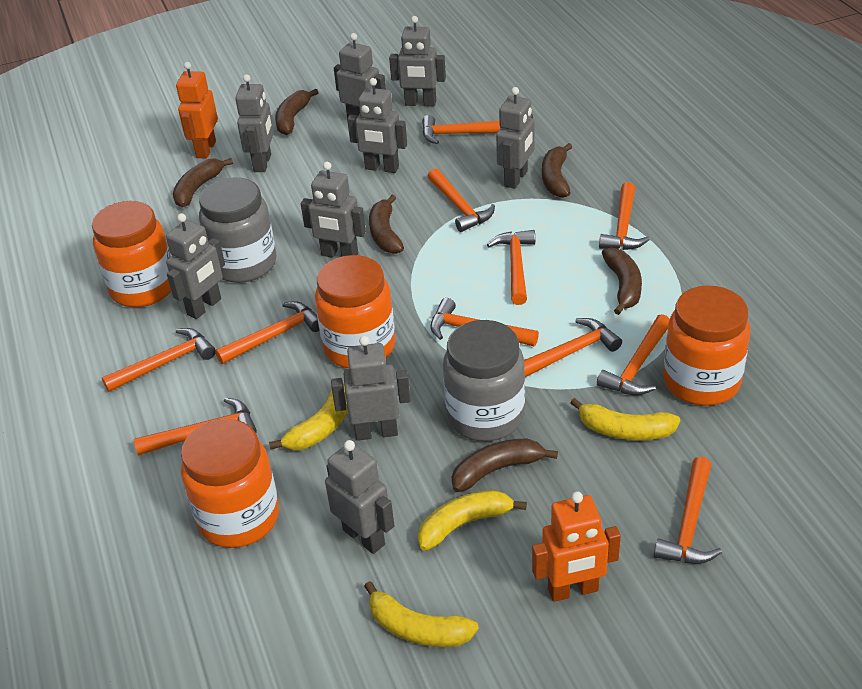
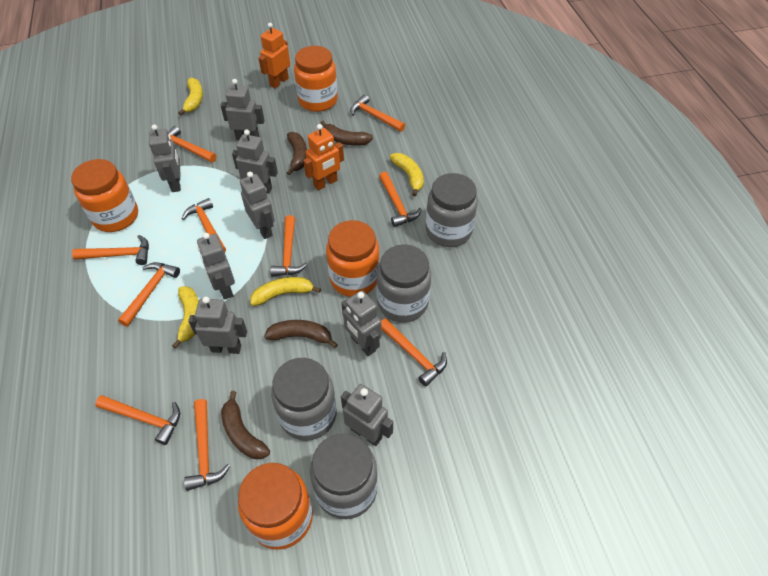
brown banana: [173,158,233,208] [275,89,319,135] [369,195,404,254] [452,439,558,492] [542,143,572,198] [602,247,642,315] = 6 -> [221,391,270,459] [264,320,338,348] [287,132,307,175] [321,121,373,146] = 4
grey jar: [199,177,277,283] [443,320,525,441] = 2 -> [271,358,337,441] [310,434,378,519] [377,244,431,322] [426,173,478,247] = 4
grey robot: [166,213,225,319] [235,74,274,172] [301,162,366,258] [325,440,394,554] [331,336,411,441] [334,33,386,118] [347,78,407,173] [389,16,446,107] [496,87,535,189] = 9 -> [149,124,181,192] [188,297,247,354] [197,233,235,300] [220,79,265,140] [232,130,278,194] [240,172,275,239] [341,291,381,356] [341,384,393,446] = 8
orange hammer: [102,328,216,392] [134,398,257,456] [215,301,320,364] [422,115,501,144] [427,168,495,232] [430,298,539,346] [487,230,535,305] [524,318,622,377] [597,314,670,396] [599,182,650,250] [654,457,722,564] = 11 -> [72,235,149,265] [95,395,180,445] [118,262,180,327] [168,126,216,163] [182,198,226,252] [184,399,230,491] [270,215,307,277] [350,94,405,132] [379,172,422,227] [381,318,447,386] = 10

